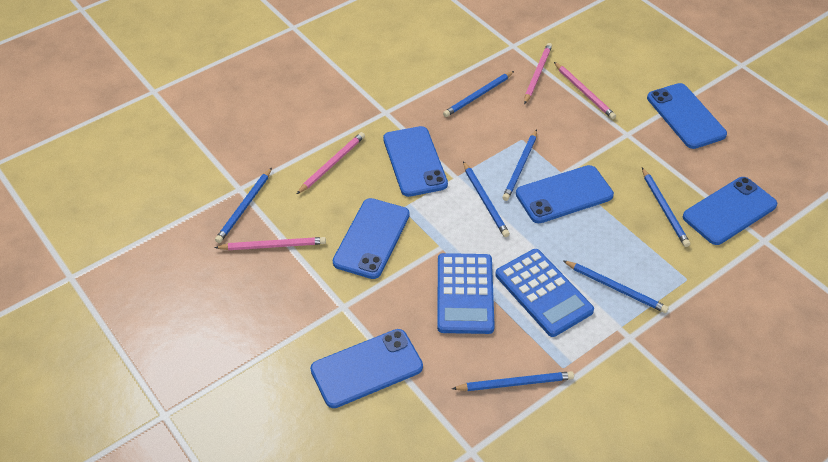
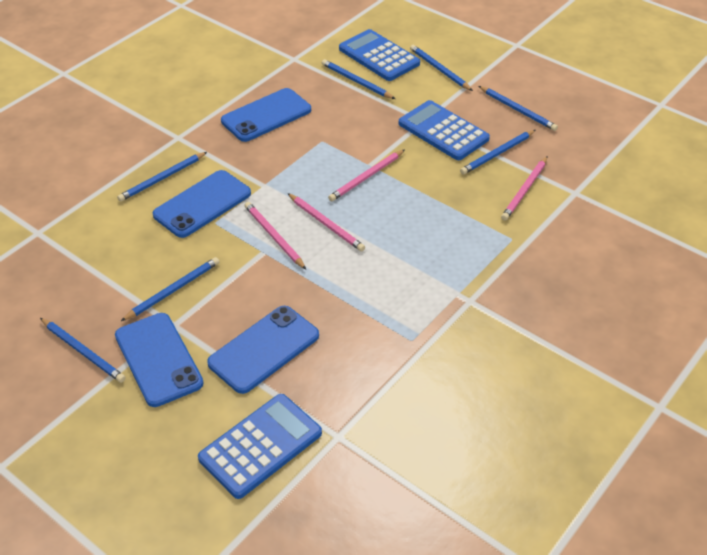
blue calculator: [437,253,495,334] [495,249,594,337] = 2 -> [198,394,322,499] [339,29,420,81] [399,100,490,160] = 3
blue phone: [310,329,423,408] [333,198,410,279] [383,126,448,197] [516,165,614,223] [647,83,727,149] [683,177,777,245] = 6 -> [115,313,204,407] [153,170,251,238] [207,306,319,394] [221,88,311,142] = 4

